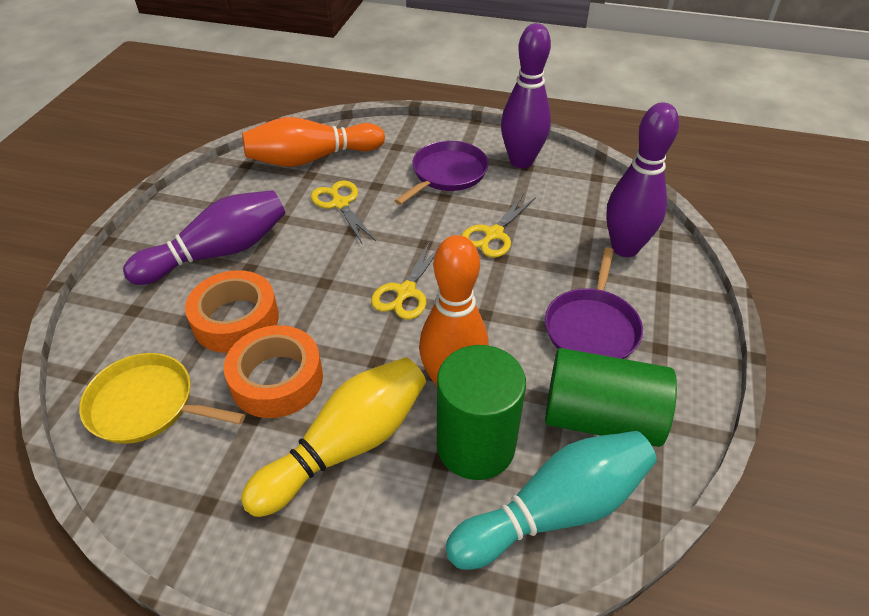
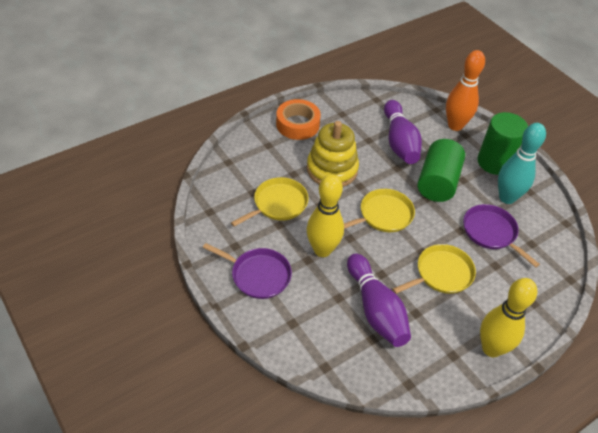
orange bowling pin: [242,117,385,167] [419,235,489,387] = 2 -> [446,50,485,131] = 1
orange tape: [185,270,279,353] [224,325,323,418] = 2 -> [276,99,321,140] = 1
purple bowling pin: [123,190,285,285] [501,23,551,168] [606,102,679,257] = 3 -> [347,253,411,347] [384,100,422,164] = 2
yellow bowling pin: [241,357,426,517] = 1 -> [307,174,344,257] [480,278,537,357] = 2
yellow pan: [79,353,245,444] = 1 -> [231,177,309,227] [344,189,415,232] [392,244,476,294] = 3
yellow scissors: [311,180,376,245] [371,241,437,319] [461,195,536,258] = 3 -> none = 0
yellow stacking toy: none = 0 -> [307,121,359,187] = 1

